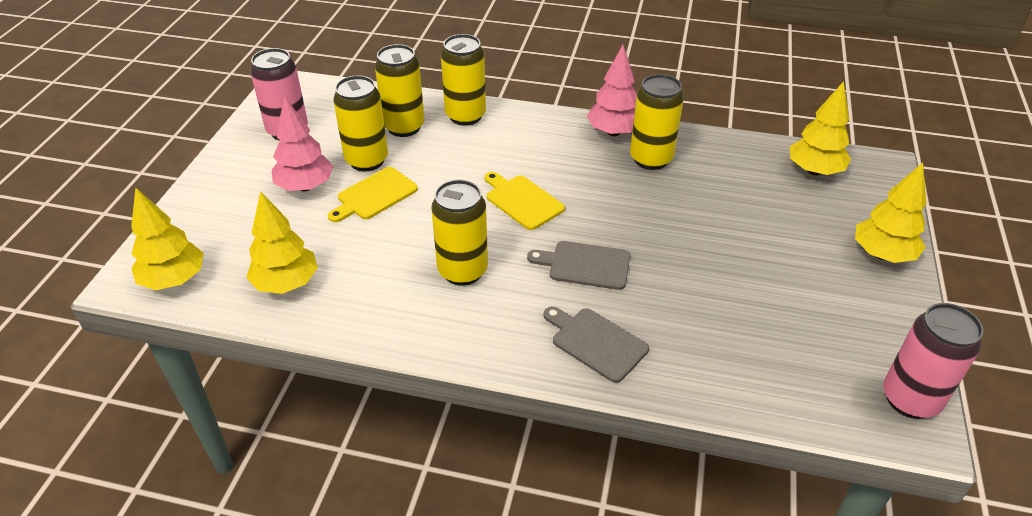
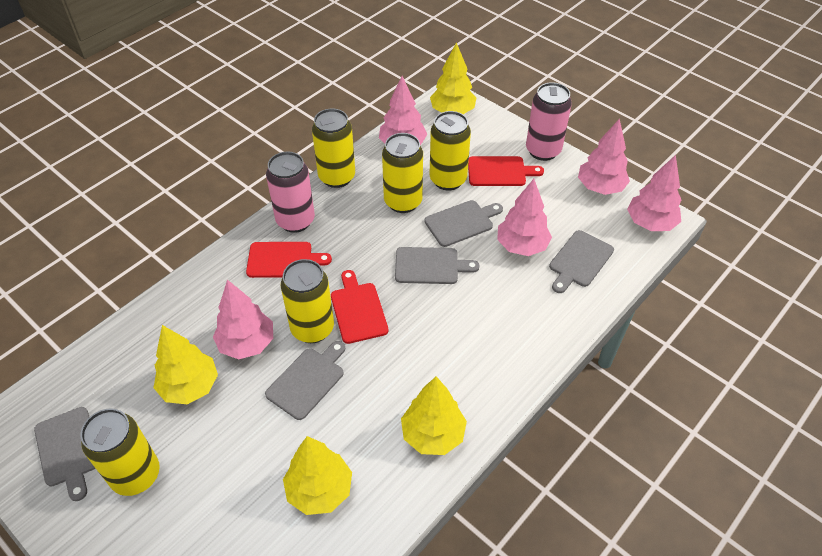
grey cutting board: [527,241,631,290] [544,306,649,383] = 2 -> [34,407,96,501] [265,341,345,420] [395,247,479,284] [424,200,503,247] [549,230,614,293] = 5
pink tree: [271,97,333,191] [587,45,637,136] = 2 -> [213,279,273,359] [379,76,427,145] [497,179,552,256] [578,118,630,195] [627,155,681,231] = 5
red cutting board: none = 0 -> [246,242,332,278] [331,270,388,344] [468,156,544,186] = 3
yellow cutting board: [328,167,418,222] [484,172,565,230] = 2 -> none = 0

